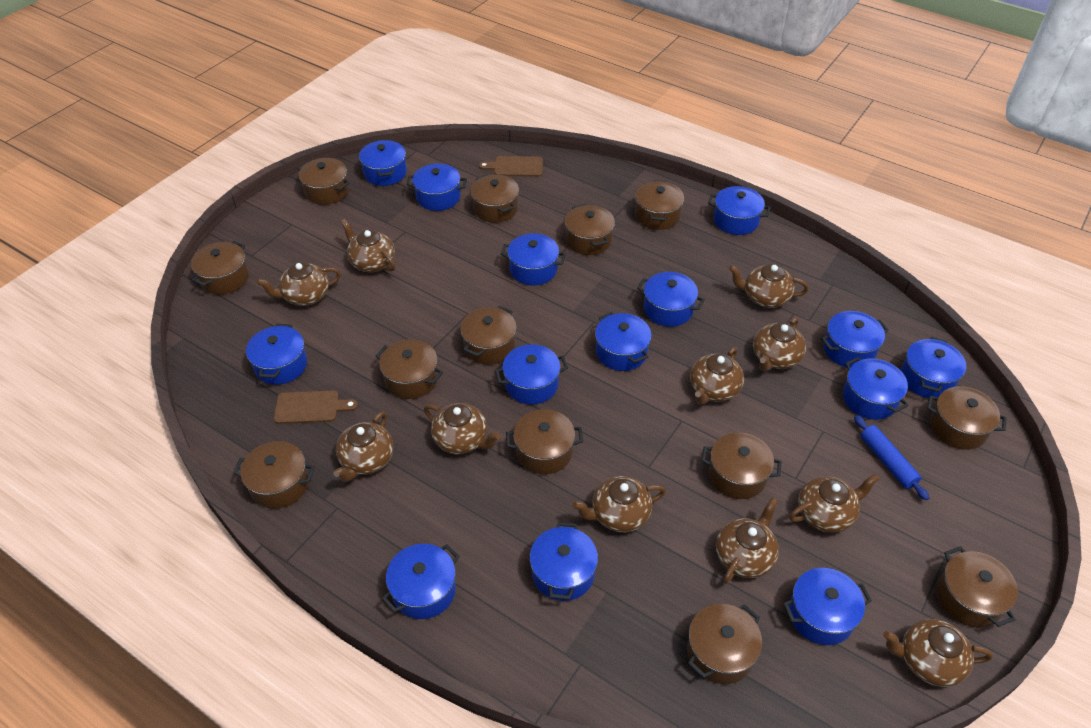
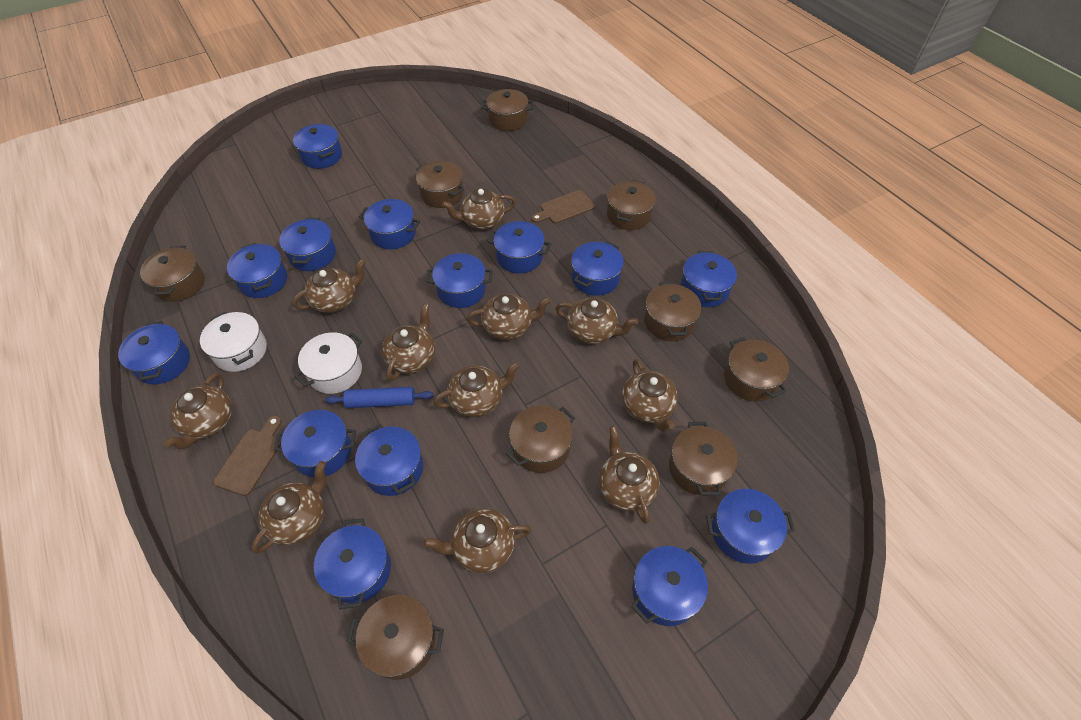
brown pot: [191,241,249,295] [233,441,315,509] [298,158,350,205] [376,339,443,399] [460,306,517,364] [471,174,519,223] [506,409,583,474] [565,204,615,255] [635,180,684,230] [687,604,762,684] [702,432,782,499] [927,386,1007,450] [937,546,1018,628] = 13 -> [140,246,205,302] [346,595,444,680] [416,160,464,208] [481,89,534,131] [506,405,575,473] [607,180,656,230] [644,282,702,341] [669,422,738,495] [724,337,789,402] = 9
white pot: none = 0 -> [200,311,267,372] [294,332,362,394] = 2

